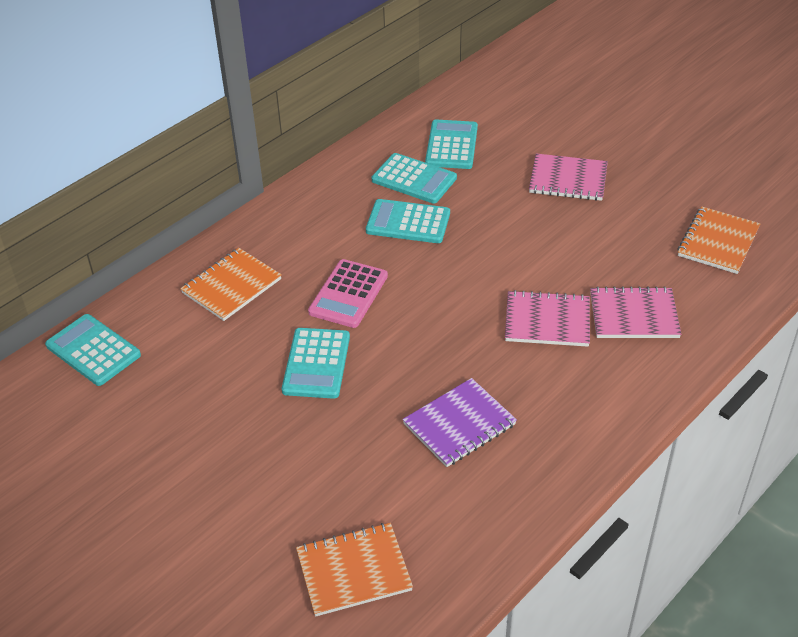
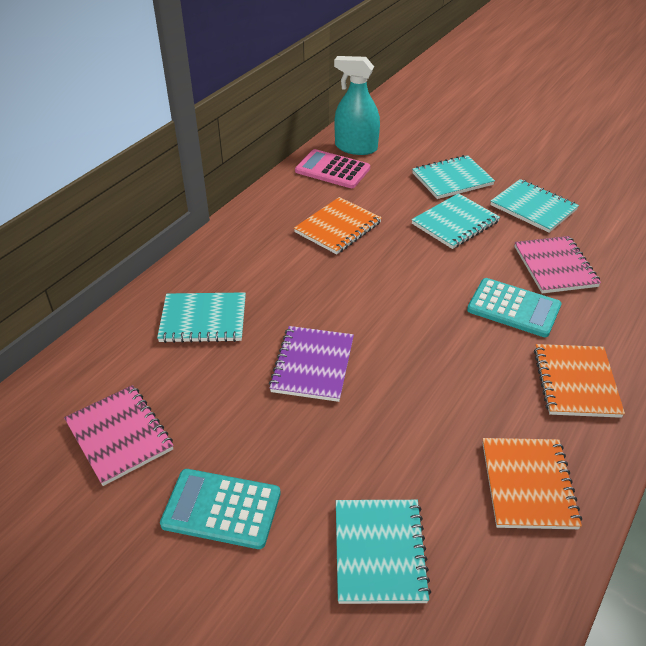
pink notebook: [505,290,590,347] [529,154,608,201] [590,286,681,338] = 3 -> [64,385,174,486] [514,236,601,293] = 2
turquoise calculator: [45,314,141,386] [282,328,350,399] [366,199,450,243] [372,153,457,203] [425,119,478,169] = 5 -> [160,469,281,549] [467,278,561,337] = 2
turquoise notebook: none = 0 -> [157,292,246,343] [336,500,431,604] [411,193,500,249] [412,155,495,199] [490,179,579,233] = 5
turquoise spray bottle: none = 0 -> [334,56,380,155] = 1

